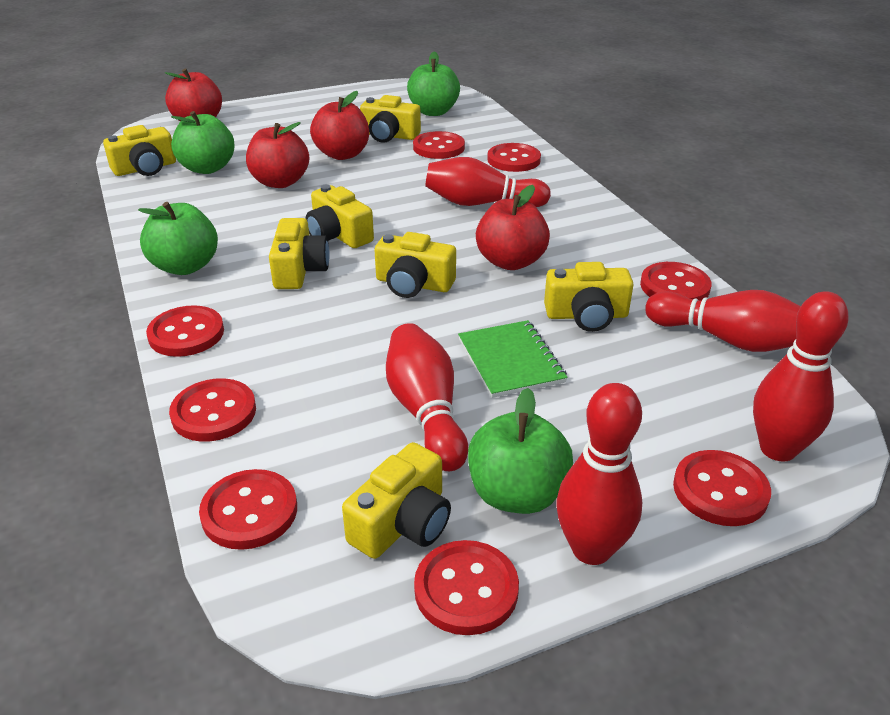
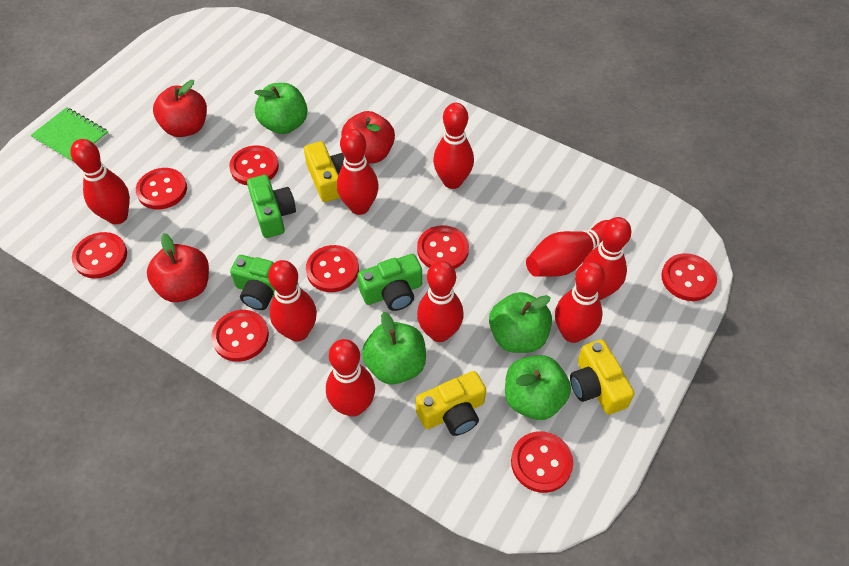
green camera: none = 0 -> [230,255,298,310] [247,175,296,238] [357,254,422,311] = 3
red apple: [165,68,222,121] [246,122,309,188] [310,91,369,160] [476,185,550,270] = 4 -> [147,233,209,302] [153,80,207,137] [341,111,395,163] = 3
red bowling pin: [386,323,468,471] [425,157,551,207] [557,383,642,565] [645,290,801,352] [753,291,849,462] = 5 -> [70,139,130,224] [268,260,317,341] [326,339,375,417] [337,129,379,215] [417,261,464,342] [433,103,474,189] [526,220,609,277] [555,262,605,343] [582,217,632,300] = 9
yellow camera: [103,125,176,176] [269,218,330,289] [305,184,374,248] [342,442,451,559] [360,95,421,143] [375,232,456,298] [544,262,634,332] = 7 -> [304,141,345,202] [416,371,486,436] [570,339,634,415] = 3

